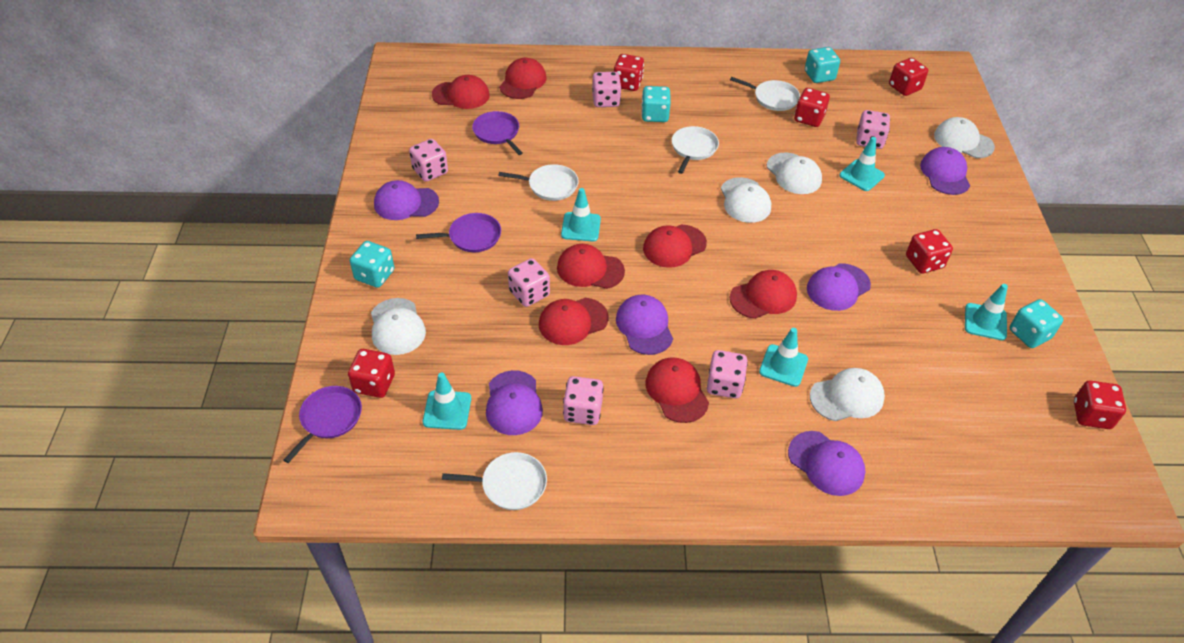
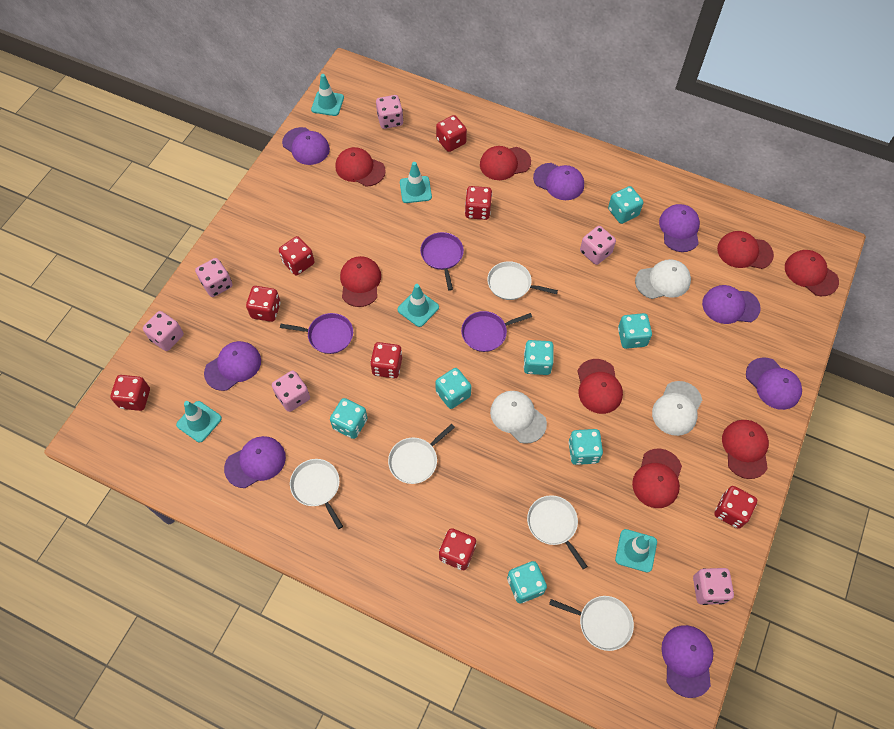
purple cap: [374,180,439,220] [486,370,543,435] [616,294,673,355] [788,431,865,496] [807,264,871,311] [920,147,970,195] = 6 -> [204,341,261,391] [224,436,286,488] [282,127,330,165] [533,163,584,200] [659,204,700,252] [661,625,713,698] [702,285,761,324] [746,357,802,410] = 8
red cap: [432,75,490,109] [499,58,546,99] [539,298,609,345] [557,244,625,289] [643,225,707,268] [646,357,709,423] [729,270,797,319] = 7 -> [335,147,386,187] [340,256,381,307] [480,146,531,180] [578,359,623,414] [632,448,682,508] [717,231,774,269] [722,420,769,479] [785,250,839,296] = 8
red dice: [348,349,395,398] [614,54,644,91] [794,88,830,127] [889,58,928,96] [906,229,953,274] [1074,380,1126,429] = 6 -> [110,375,150,411] [246,286,281,322] [279,236,315,275] [370,342,402,378] [436,115,467,152] [439,528,476,570] [465,186,492,220] [714,486,757,529] = 8
turquoise dice: [350,241,394,288] [641,86,671,122] [805,47,840,83] [1010,299,1063,348] = 4 -> [330,398,367,439] [435,368,471,409] [507,561,547,603] [524,340,554,375] [568,429,603,465] [608,186,643,224] [618,313,652,349] = 7
white cap: [371,298,426,355] [721,177,771,223] [767,153,822,194] [810,368,885,421] [934,117,995,158] = 5 -> [490,391,547,444] [635,259,691,299] [652,381,702,436] = 3
white pan: [442,452,547,510] [499,164,579,201] [672,126,719,174] [730,77,800,111] = 4 -> [290,459,343,529] [388,424,455,484] [487,261,558,300] [527,495,588,569] [549,596,634,651] = 5

